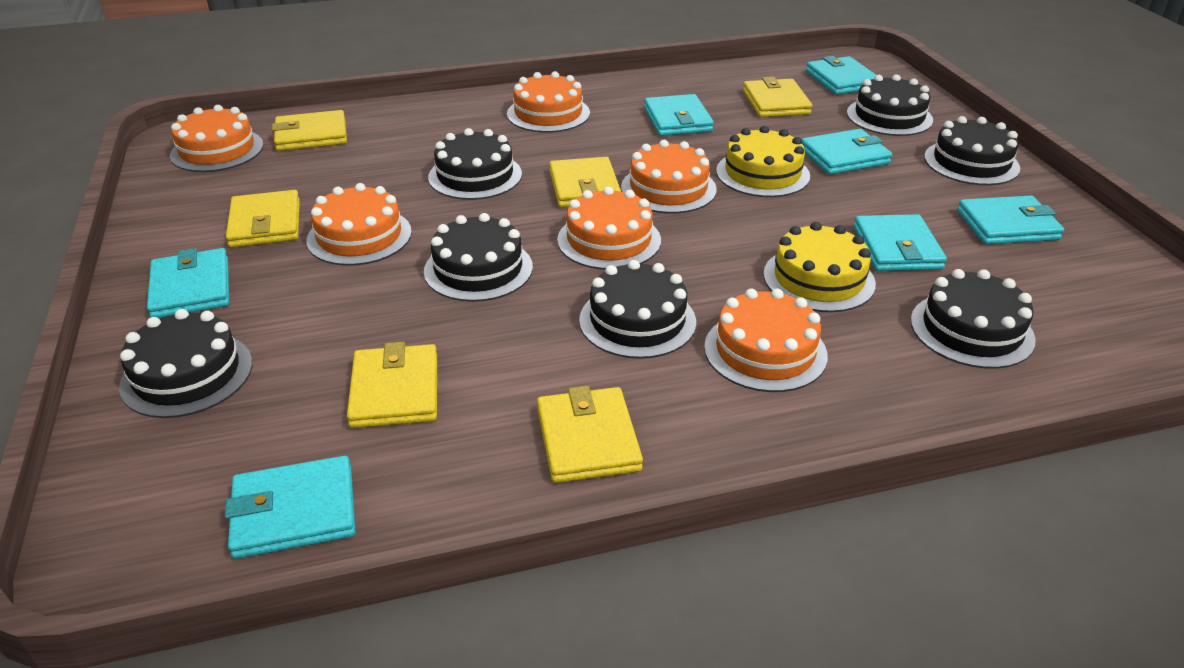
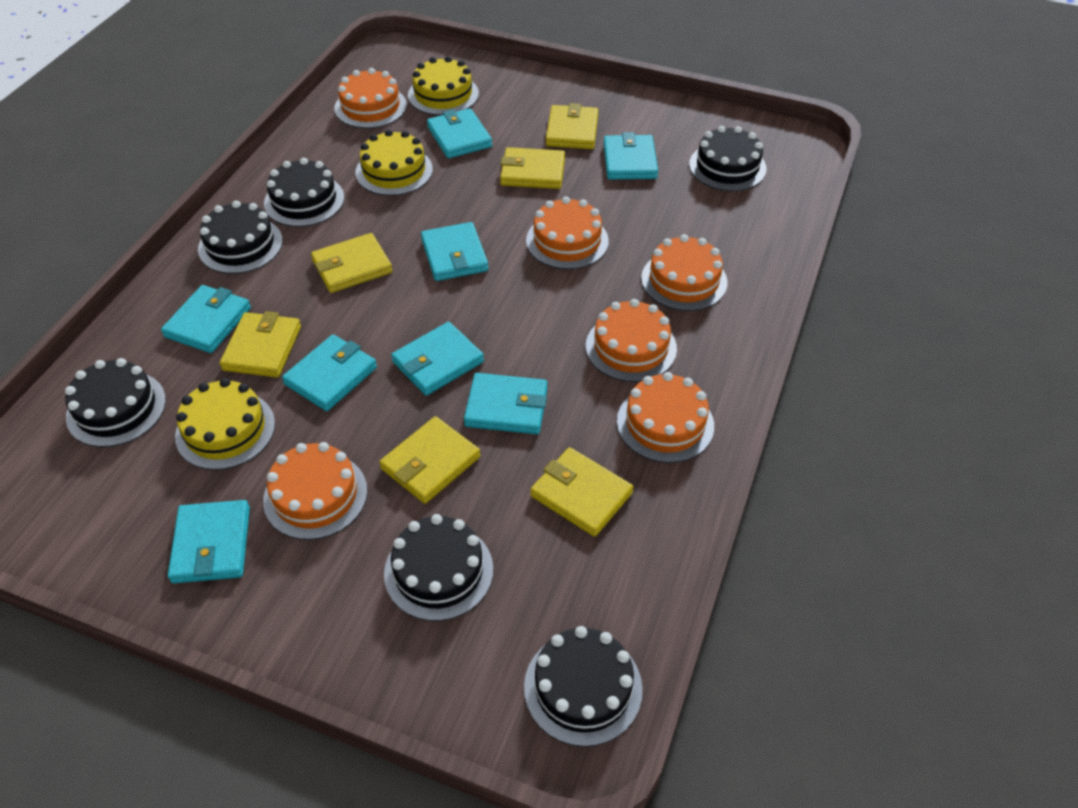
black cake: [119,309,252,418] [424,213,533,302] [428,128,522,200] [579,260,696,359] [847,74,933,136] [911,269,1036,369] [924,116,1020,185] = 7 -> [65,358,166,447] [198,201,283,274] [264,158,344,227] [384,514,493,621] [524,626,643,747] [689,126,767,191] = 6
turquoise wallet: [147,248,229,318] [225,456,356,559] [644,94,714,136] [802,129,892,175] [806,56,876,95] [854,214,947,271] [957,195,1064,245] = 7 -> [161,285,251,353] [168,500,250,583] [282,335,377,411] [391,322,484,396] [421,222,489,281] [427,108,492,158] [464,373,547,434] [604,132,658,180] = 8
yellow cake: [716,126,810,197] [763,222,876,312] = 2 -> [175,378,275,470] [355,130,433,196] [408,56,479,115] = 3

